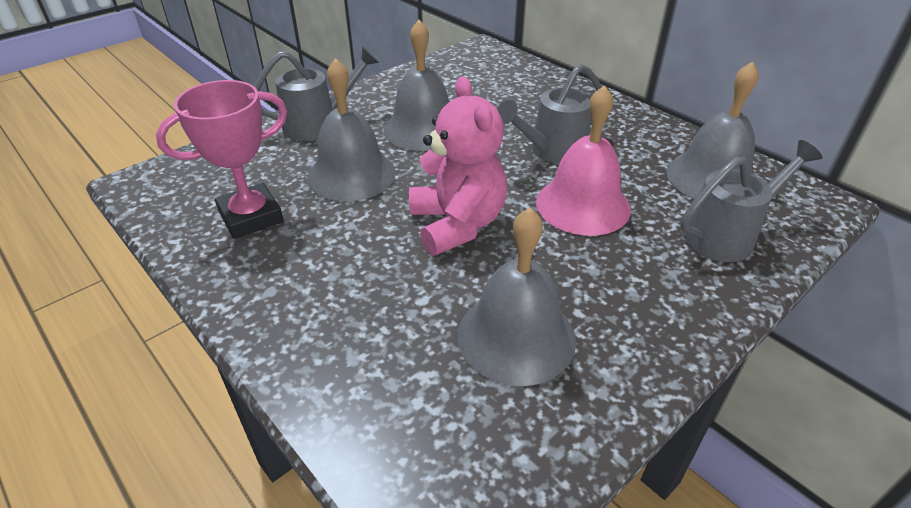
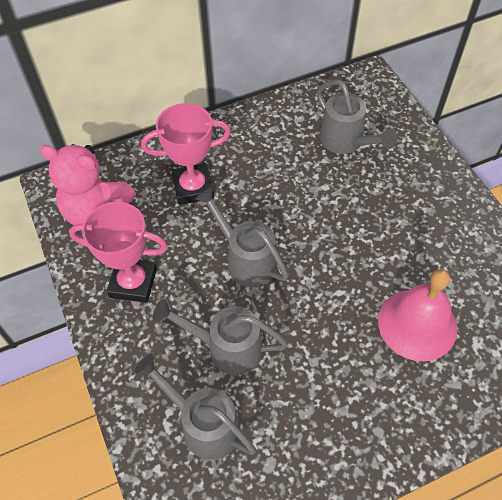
grey bell: [307,58,396,201] [384,20,449,151] [457,208,576,386] [666,61,759,199] = 4 -> none = 0
grey watering can: [254,46,379,141] [497,64,602,164] [681,140,822,262] = 3 -> [135,354,256,460] [153,299,288,375] [195,187,289,287] [317,80,398,154] = 4
pink trophy: [156,80,287,239] = 1 -> [69,202,168,303] [141,103,231,205] = 2

